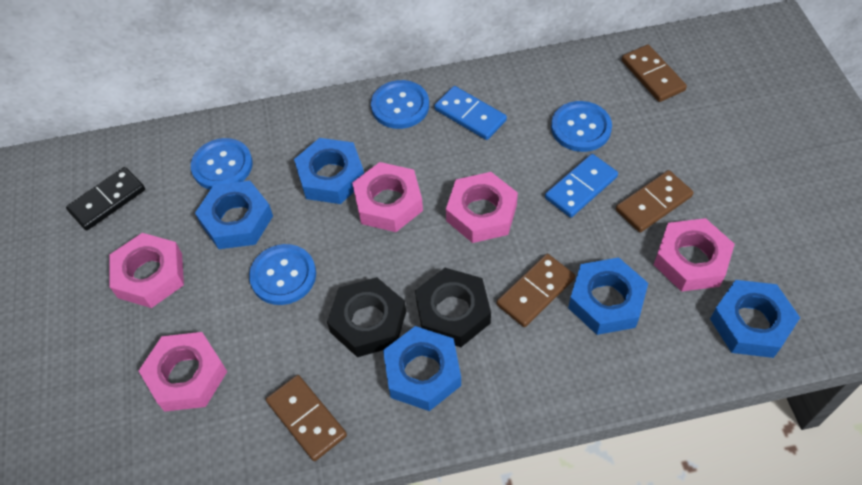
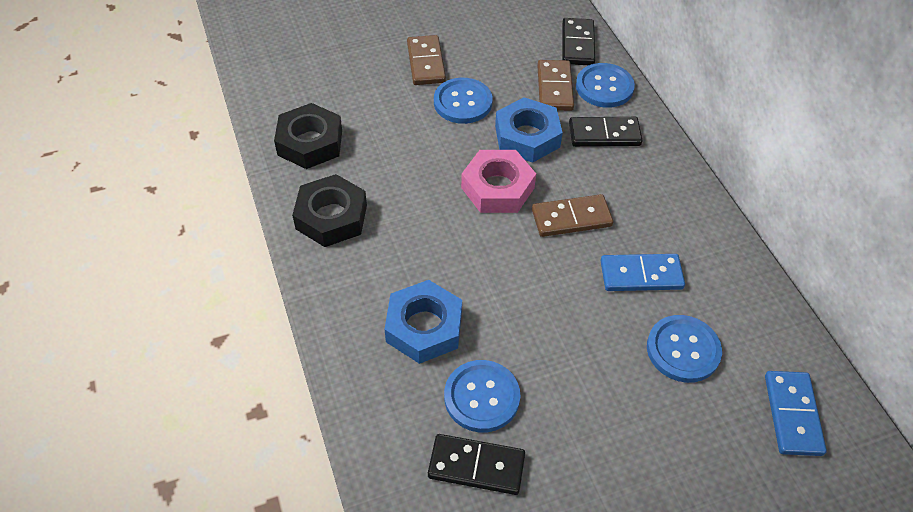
black domino: [66,167,145,230] = 1 -> [428,434,525,495] [562,18,595,65] [569,117,643,147] = 3
blue nut: [195,181,273,249] [294,138,364,204] [383,326,461,411] [568,257,648,335] [710,280,800,358] = 5 -> [385,280,462,364] [495,97,563,163] = 2
brown domino: [266,375,347,461] [497,254,575,327] [616,170,694,232] [622,44,687,102] = 4 -> [407,35,446,85] [532,194,613,237] [537,60,574,111] = 3
pink nut: [109,233,184,308] [139,332,227,412] [352,162,423,232] [446,172,518,243] [654,218,735,292] = 5 -> [461,150,536,213] = 1

